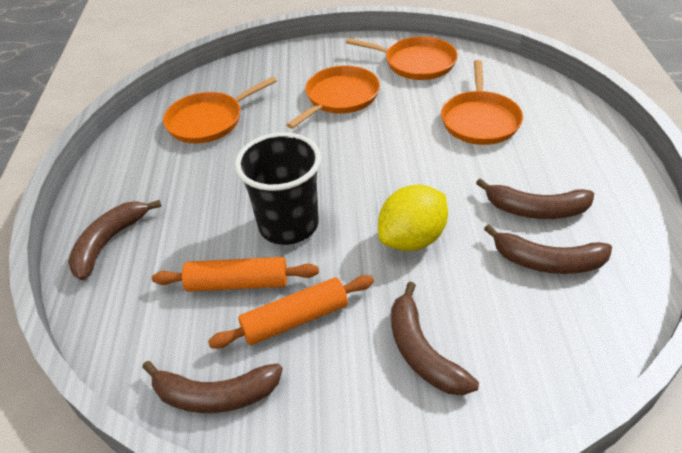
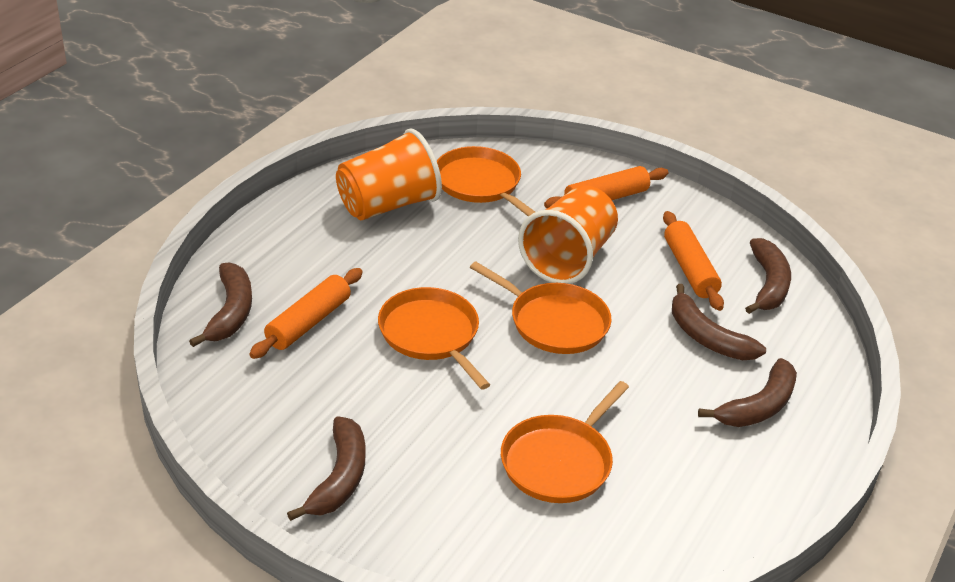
black cup: [235,132,321,245] = 1 -> none = 0
orange cup: none = 0 -> [336,128,442,220] [518,185,618,284] = 2
orange rolling pin: [152,257,319,292] [208,275,374,349] = 2 -> [249,268,363,359] [544,166,669,208] [663,211,724,311] = 3
yellow lemon: [378,185,448,251] = 1 -> none = 0

